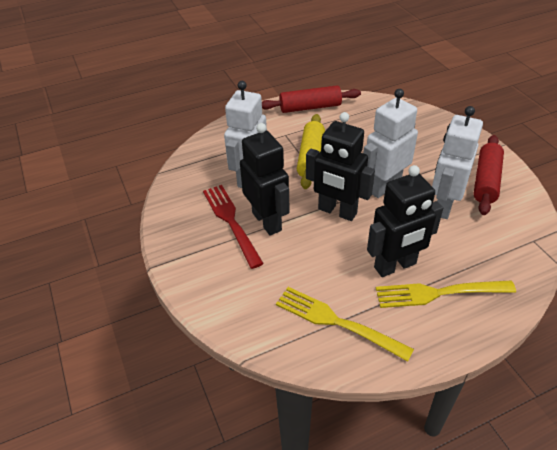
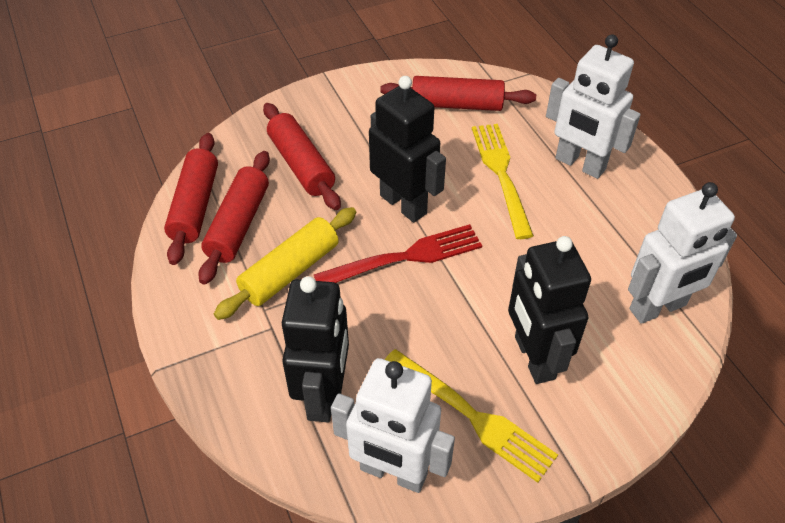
red rolling pin: [262,85,361,113] [473,135,504,215] = 2 -> [164,133,218,265] [198,151,270,285] [263,103,341,210] [380,76,536,111] = 4

